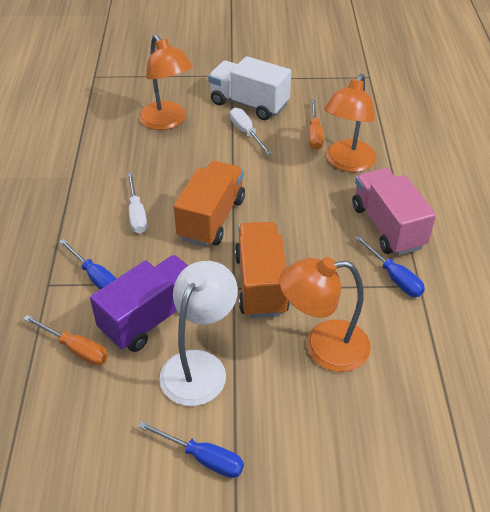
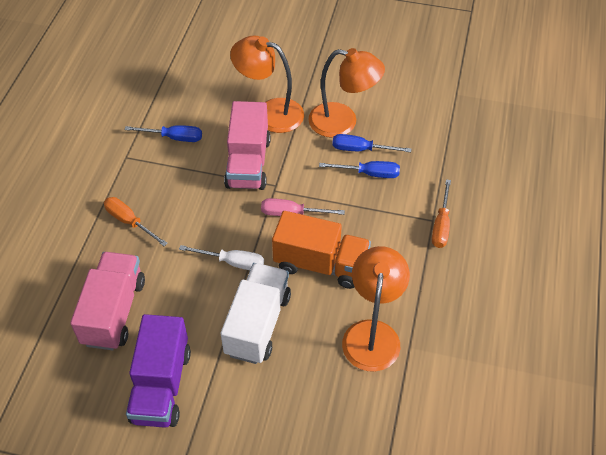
orange truck: [174,161,245,247] [235,222,290,318] = 2 -> [272,211,371,289] = 1
pink screwdriver: none = 0 -> [261,198,345,216] = 1
pink truck: [352,168,436,255] = 1 -> [70,252,145,350] [224,101,271,190] = 2
white lamp: [159,261,238,406] = 1 -> none = 0
white screwdriver: [127,173,147,234] [230,108,272,155] = 2 -> [179,245,264,270] = 1

